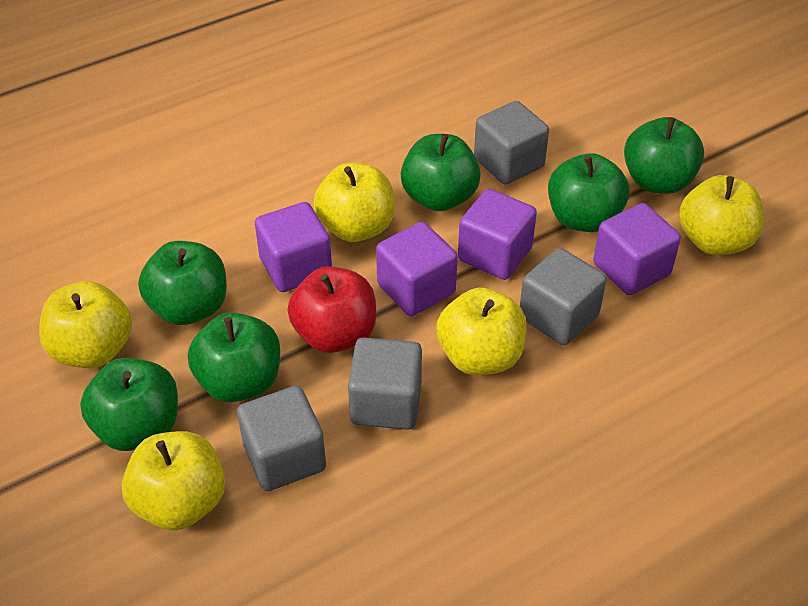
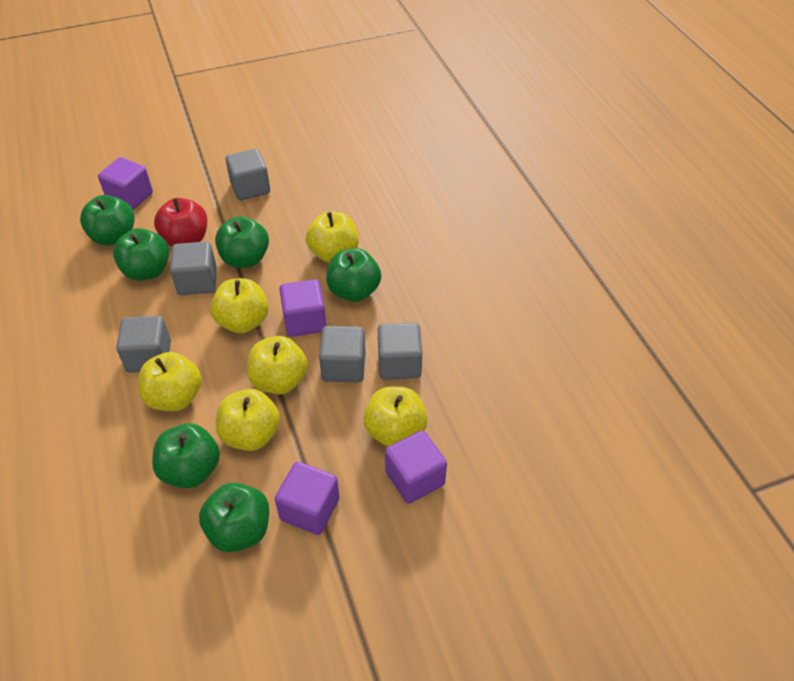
grey cube: [237,386,326,491] [348,337,422,430] [474,101,549,185] [520,248,607,345] = 4 -> [116,316,171,373] [170,242,217,295] [226,149,270,200] [319,326,366,382] [378,323,422,380] = 5
yellow apple: [39,281,132,368] [122,431,225,530] [313,163,395,242] [436,288,527,375] [679,175,764,255] = 5 -> [138,352,201,411] [210,278,269,333] [216,389,280,451] [247,336,308,395] [306,212,359,263] [363,387,427,447] = 6

